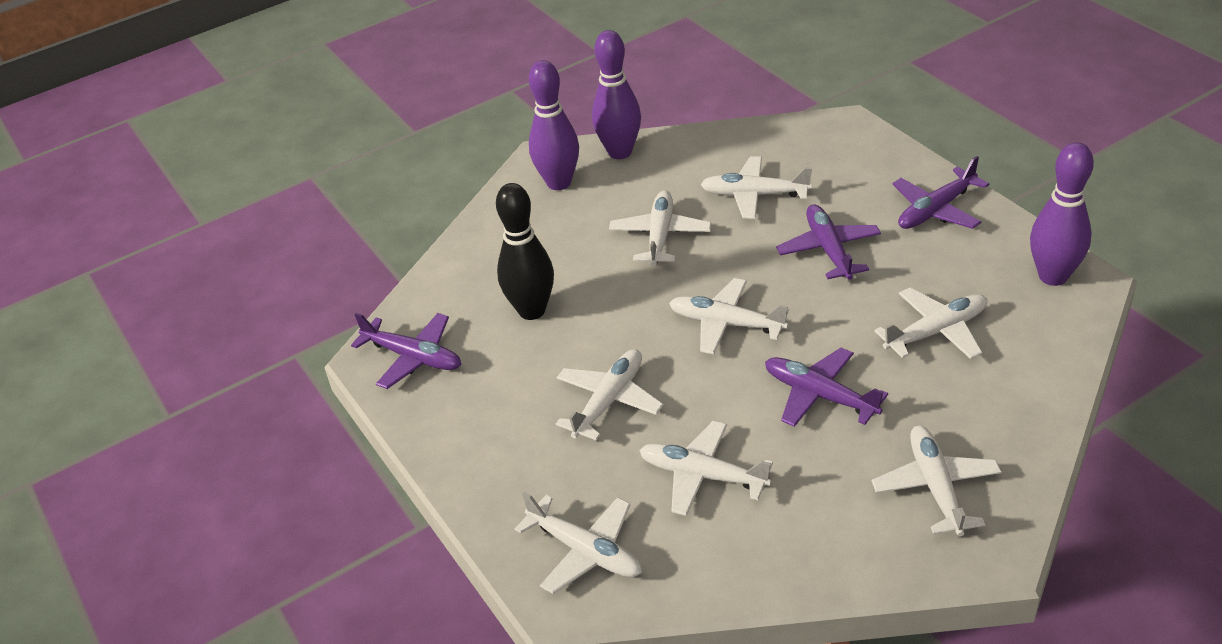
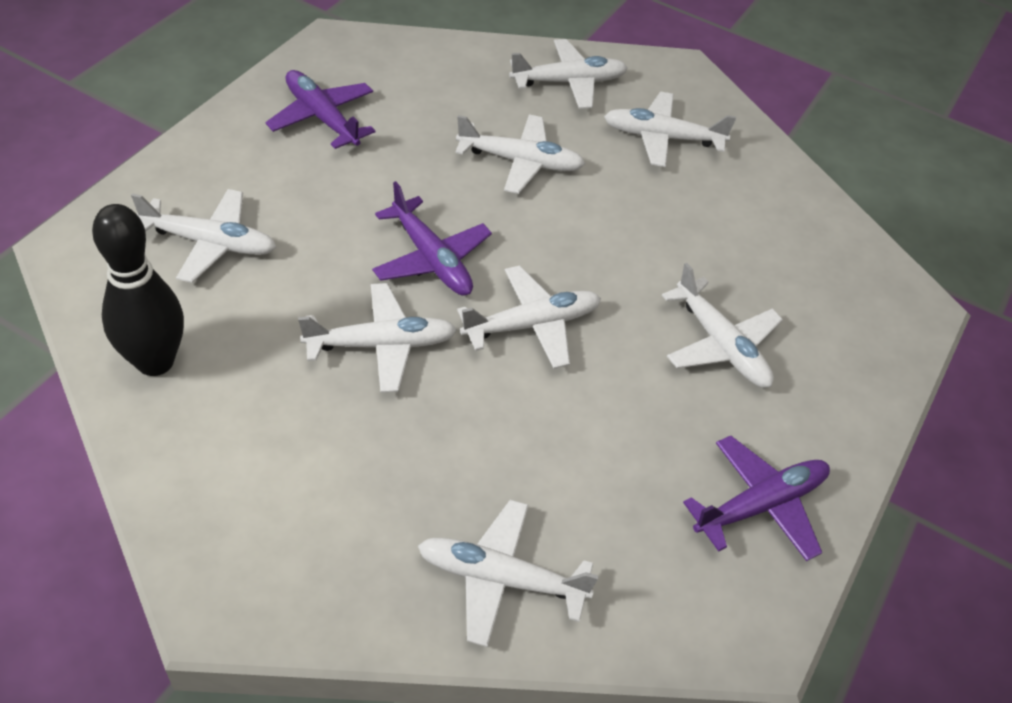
purple bowling pin: [529,60,579,190] [592,30,641,159] [1030,142,1094,286] = 3 -> none = 0
purple plane: [351,313,461,389] [765,348,888,427] [776,204,881,280] [892,156,989,229] = 4 -> [265,70,375,149] [372,181,492,296] [683,436,830,561] = 3

